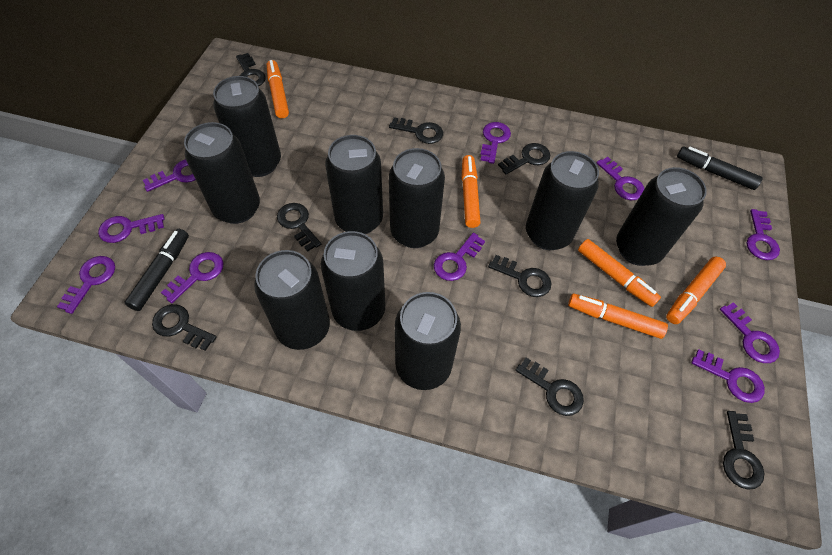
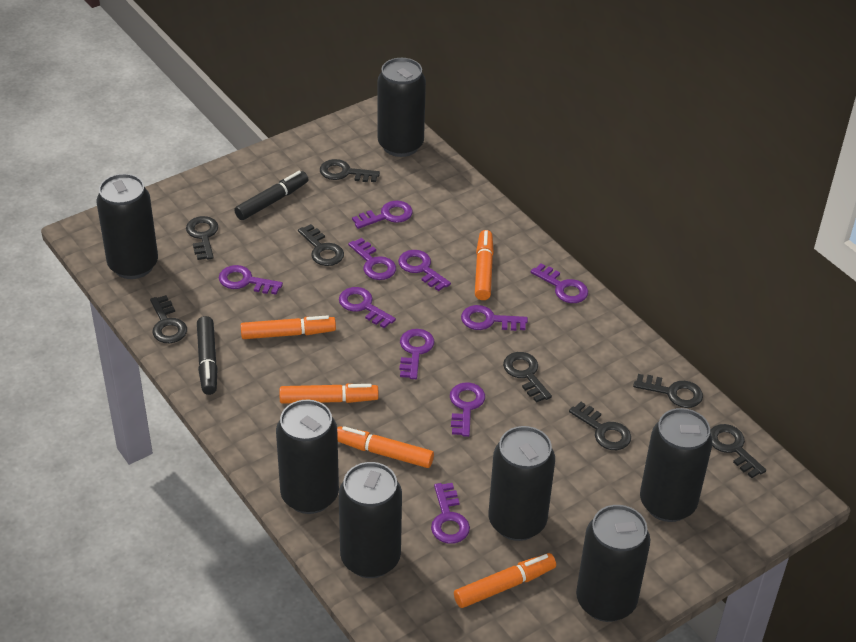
black can: [184,122,260,224] [213,76,281,177] [254,250,330,350] [321,231,385,331] [325,135,383,234] [389,148,445,248] [395,292,461,390] [526,151,599,250] [616,167,707,266] = 9 -> [97,174,158,279] [276,400,339,514] [339,462,402,578] [378,58,426,157] [489,426,555,541] [576,505,650,622] [640,408,713,522] = 7

